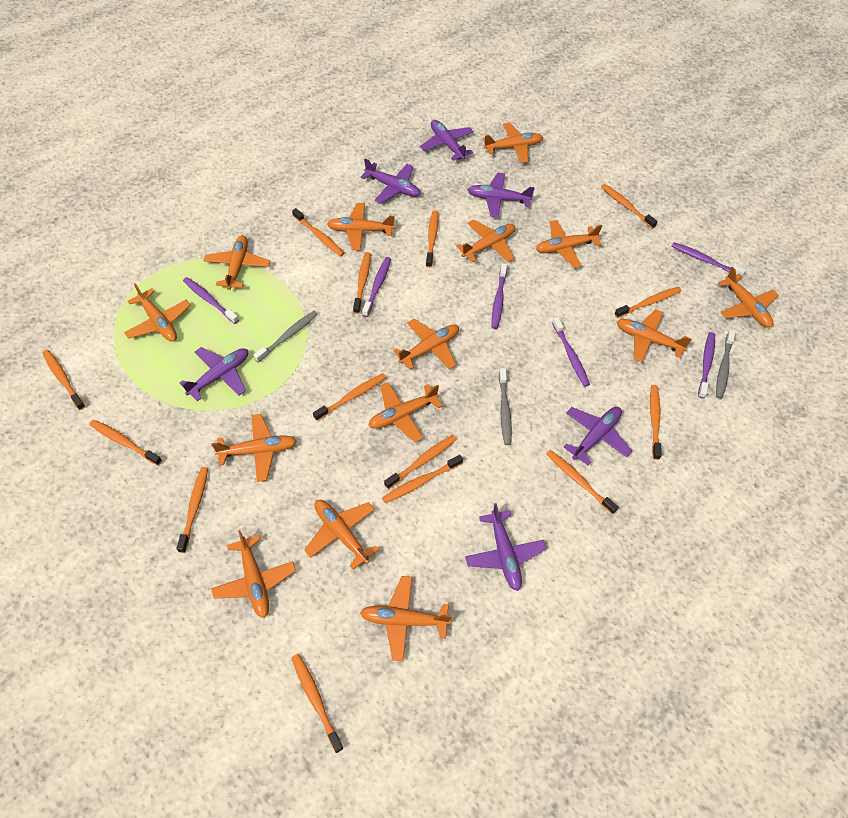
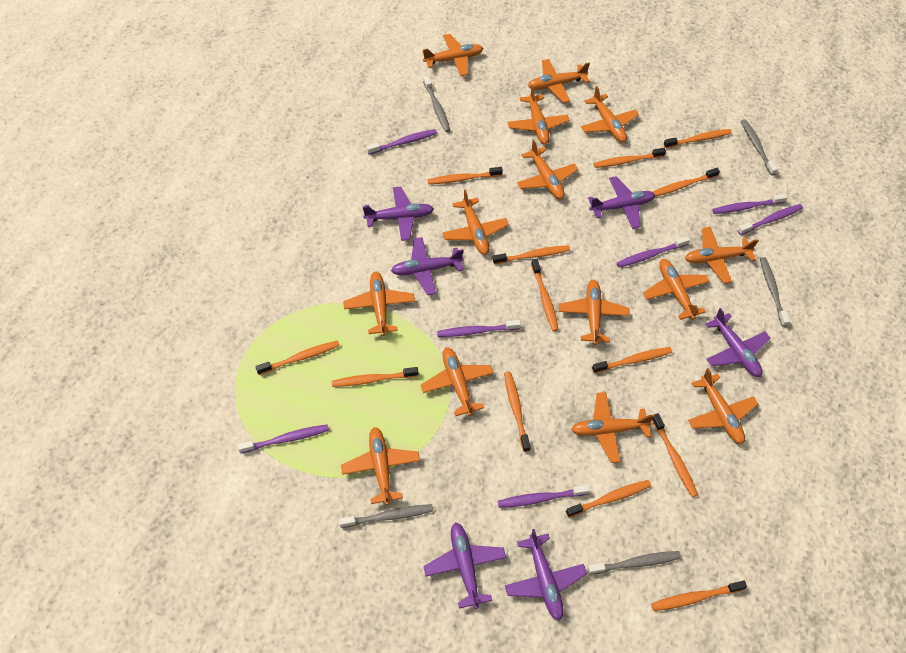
grey toothbrush: [253,311,318,362] [499,368,512,445] [716,330,736,399] = 3 -> [339,504,433,528] [423,75,450,132] [587,551,681,575] [741,119,778,175] [760,257,790,327] = 5
orange toothbrush: [42,350,85,410] [89,420,162,466] [176,467,208,553] [291,654,343,753] [292,208,344,257] [313,373,386,421] [353,252,371,314] [382,455,463,503] [384,435,457,489] [426,210,438,268] [546,450,618,514] [601,184,658,229] [614,287,682,318] [650,385,662,460] = 14 -> [255,340,340,375] [332,367,418,387] [427,167,503,184] [493,245,570,264] [504,372,531,452] [531,259,559,331] [566,480,651,517] [592,347,672,373] [593,148,666,168] [651,581,747,611] [652,413,698,497] [653,168,720,197] [663,129,732,148] = 13
purple toothbrush: [183,277,239,324] [362,257,391,317] [492,263,507,329] [552,317,590,387] [671,242,746,276] [698,332,715,399] = 6 -> [238,424,329,454] [366,129,437,155] [437,320,521,337] [498,485,590,508] [617,236,690,267] [712,194,787,214] [738,204,803,235] = 7

